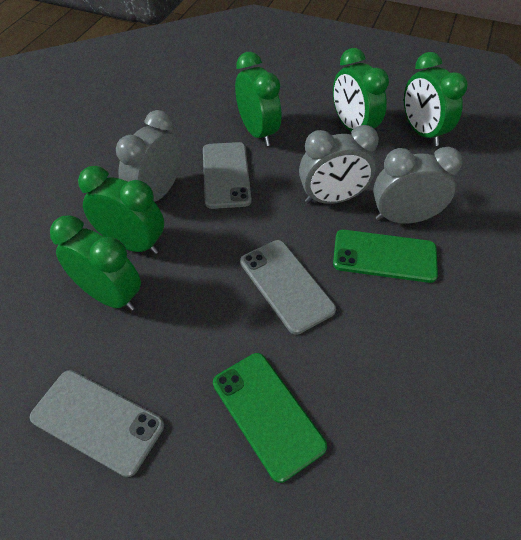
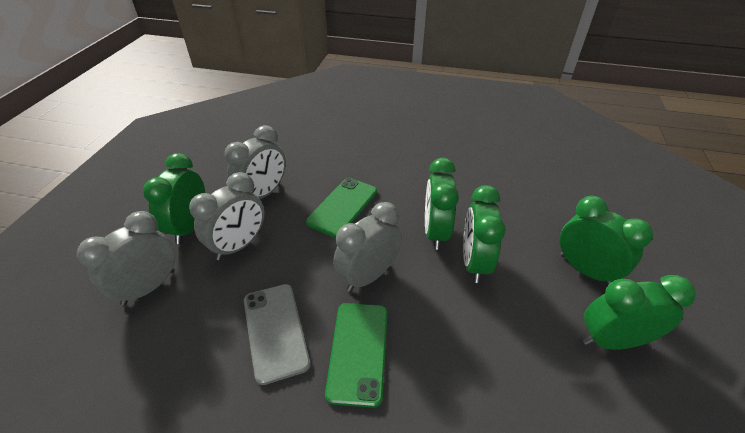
grey clock: [116,110,182,202] [299,125,379,204] [373,147,463,224] = 3 -> [77,211,176,306] [189,172,265,260] [225,125,286,199] [333,202,402,292] = 4
grey phone: [30,370,164,477] [203,142,251,209] [240,240,336,335] = 3 -> [244,284,311,385] = 1

